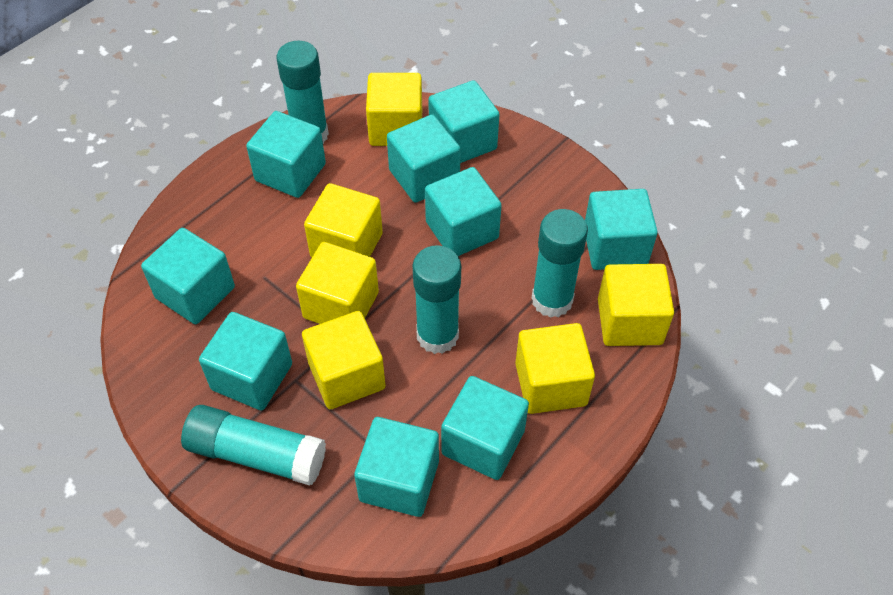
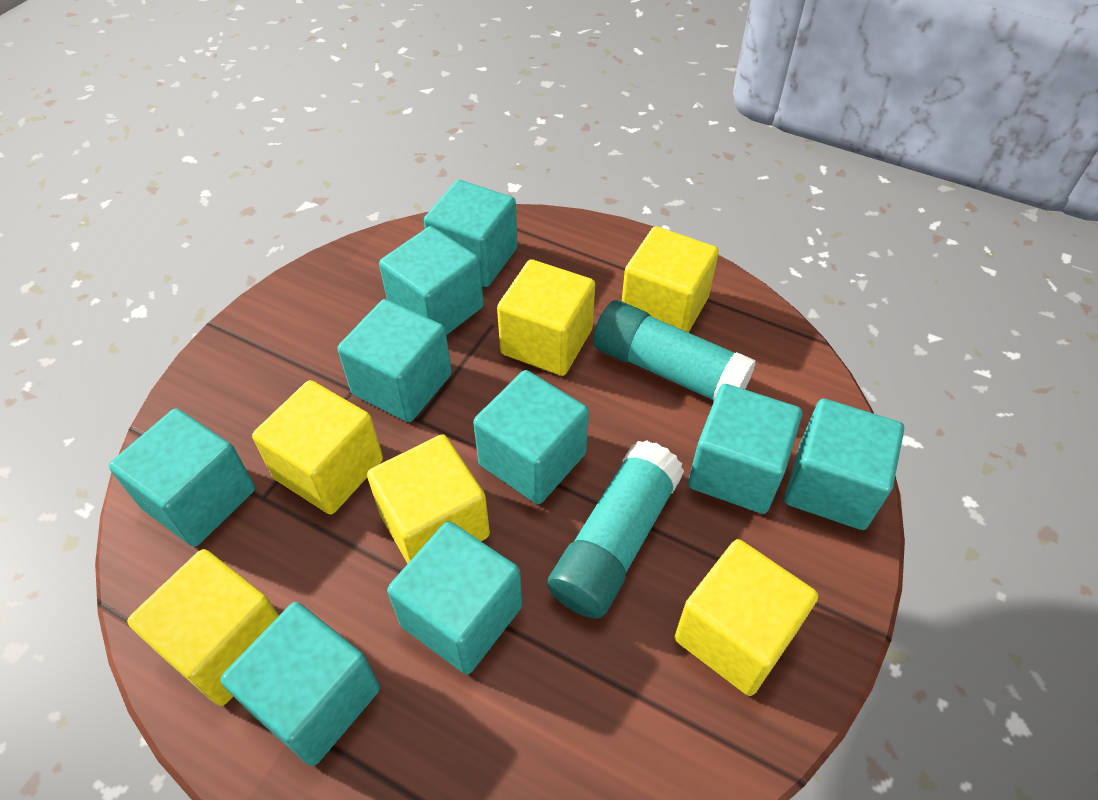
turquoise glue stick: [181,405,326,485] [277,41,329,144] [412,245,461,354] [532,209,588,318] = 4 -> [548,440,684,619] [593,300,756,402] = 2

